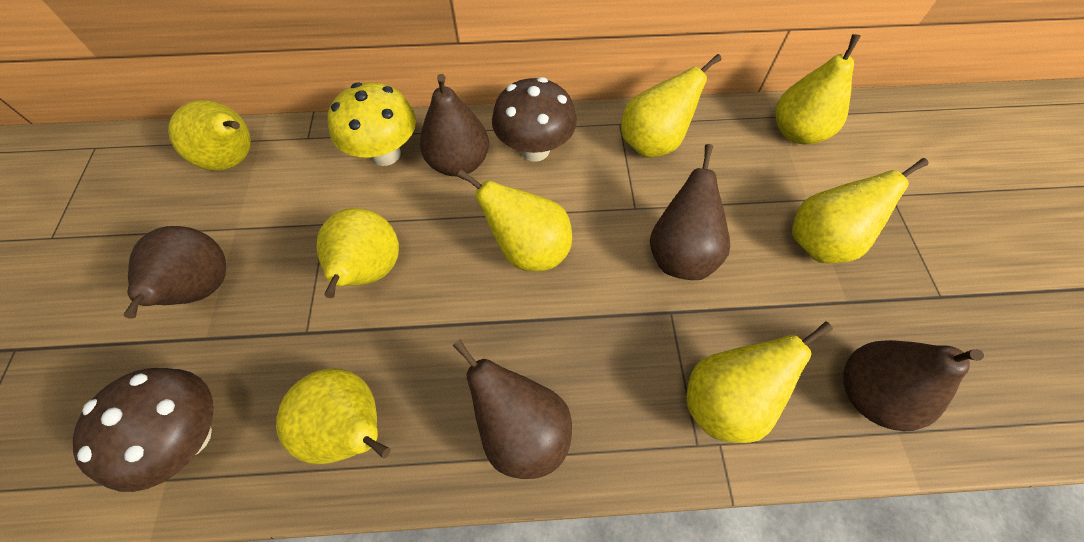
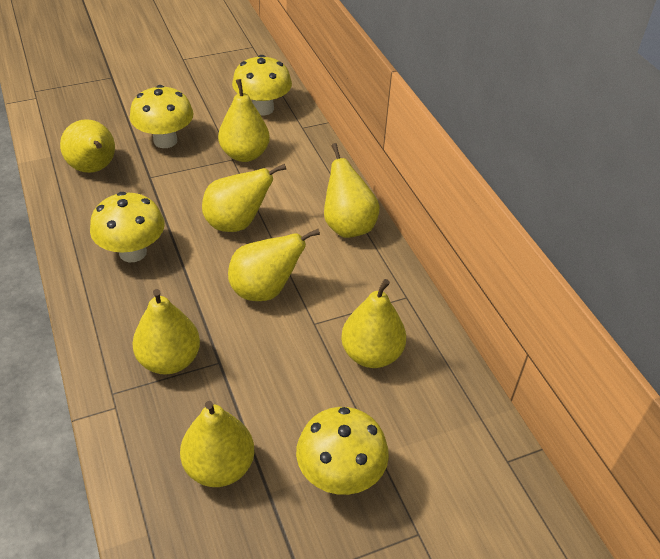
brown mushroom: [73,368,214,492] [492,77,577,162] = 2 -> none = 0
brown pear: [124,226,226,319] [420,74,489,176] [453,339,572,479] [650,144,730,280] [843,340,984,432] = 5 -> none = 0
yellow mushroom: [328,82,416,166] = 1 -> [90,192,165,262] [130,85,194,148] [232,55,292,115] [296,407,389,495] = 4

